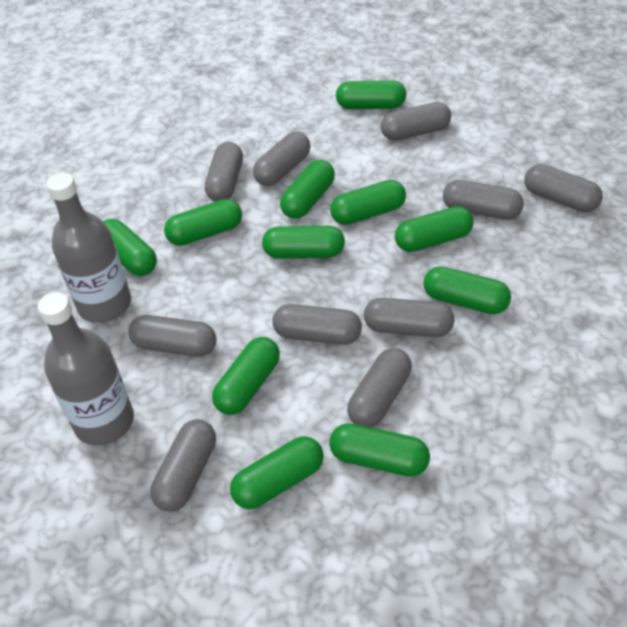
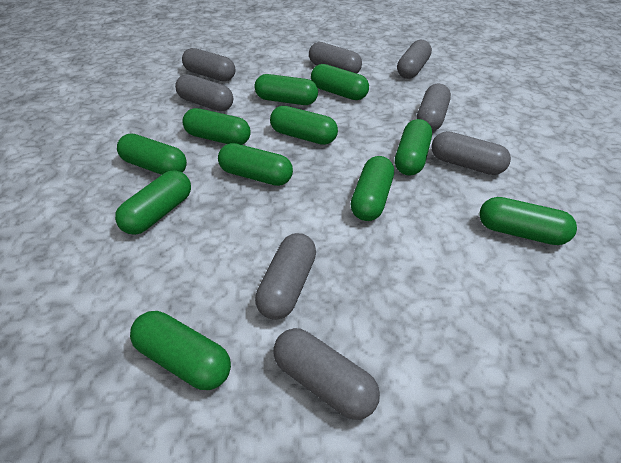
grey bottle: [38,292,134,445] [46,173,131,323] = 2 -> none = 0
grey capsule: [129,315,216,357] [150,419,216,512] [205,142,243,201] [253,132,310,186] [272,304,362,345] [347,348,412,428] [364,298,455,337] [381,102,451,141] [443,180,524,220] [524,164,603,212] = 10 -> [175,74,233,111] [182,48,235,81] [255,233,316,320] [273,328,380,420] [309,42,362,73] [397,40,432,79] [416,84,451,131] [431,131,511,175] = 8

